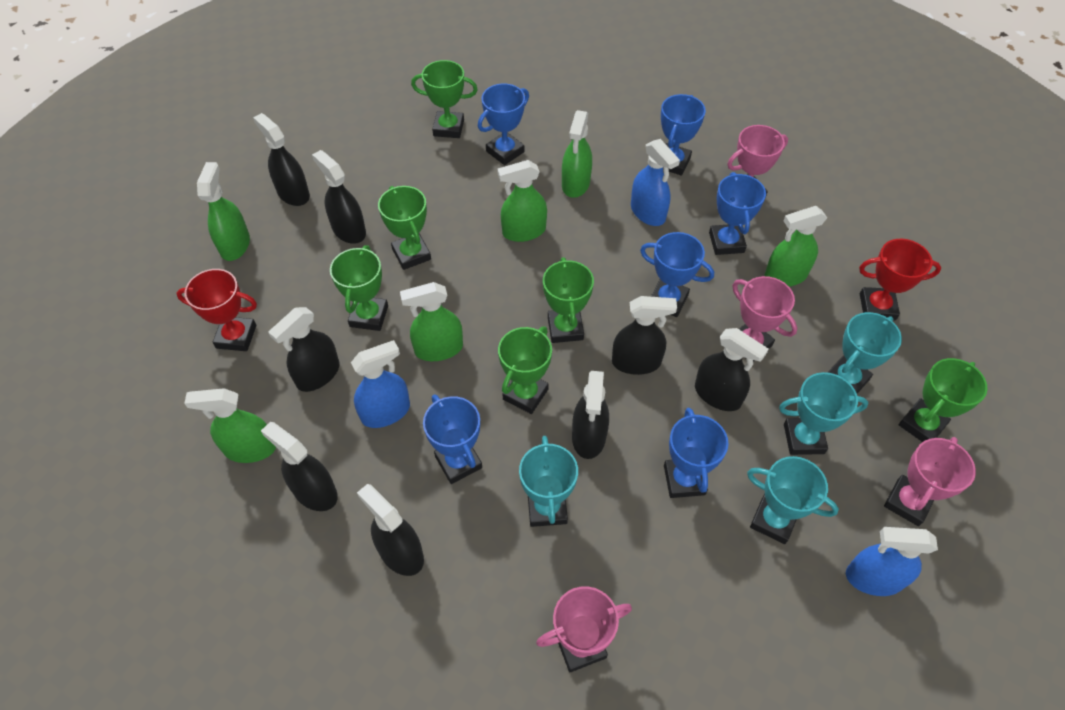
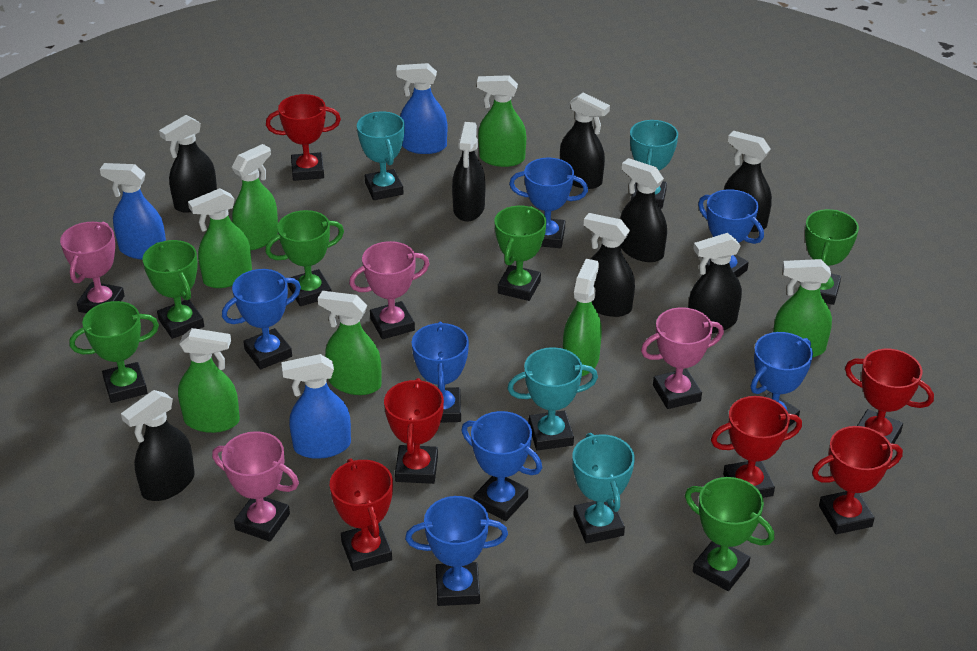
blue trophy: [423,395,482,484] [478,83,529,165] [640,232,714,317] [661,94,706,176] [664,408,729,498] [709,172,766,255] = 6 -> [222,269,301,369] [405,496,508,606] [412,322,469,423] [461,411,542,521] [509,158,588,248] [698,189,764,278] [750,332,813,426] = 7
green spray bottle: [184,388,276,463] [197,162,250,261] [400,282,463,361] [497,160,547,242] [562,110,592,198] [764,206,827,287] = 6 -> [178,328,240,433] [188,188,252,288] [232,144,278,250] [318,291,381,395] [477,75,526,167] [563,259,602,376] [773,259,832,358] = 7
red trophy: [176,269,257,351] [859,239,941,320] = 2 -> [266,94,341,181] [330,458,393,571] [384,378,444,484] [711,396,802,498] [812,426,903,534] [845,349,934,444] = 6

